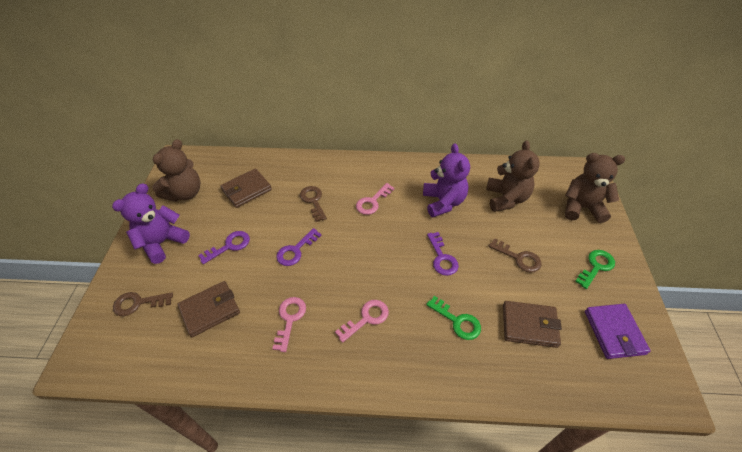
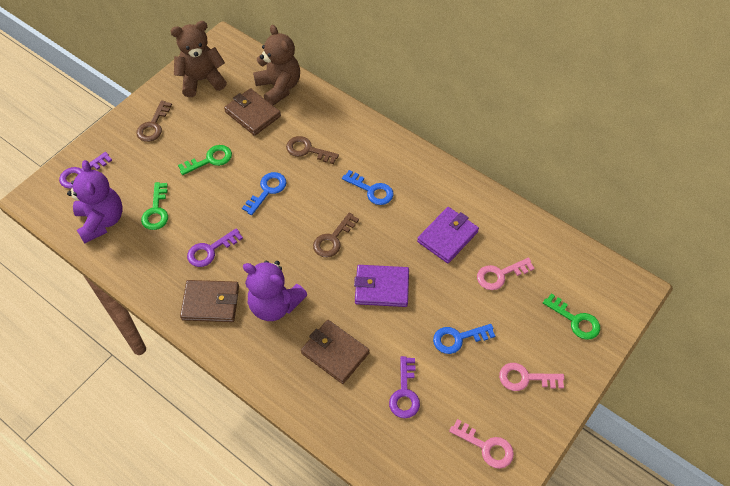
blue key: none = 0 -> [242,172,287,215] [342,170,393,205] [433,324,495,354] = 3
brown teddy bear: [152,139,200,202] [486,141,540,212] [565,153,625,223] = 3 -> [171,21,227,97] [253,25,300,105] = 2
green key: [426,296,481,340] [575,250,615,289] = 2 -> [141,182,168,230] [178,145,232,175] [543,293,600,340] = 3
purple wallet: [585,304,650,359] = 1 -> [354,265,409,307] [417,207,479,263] = 2

